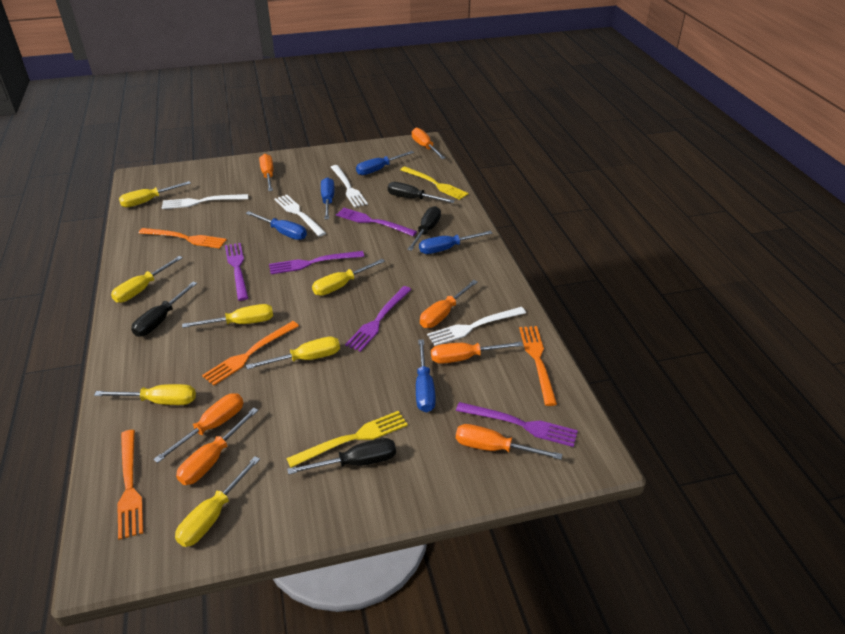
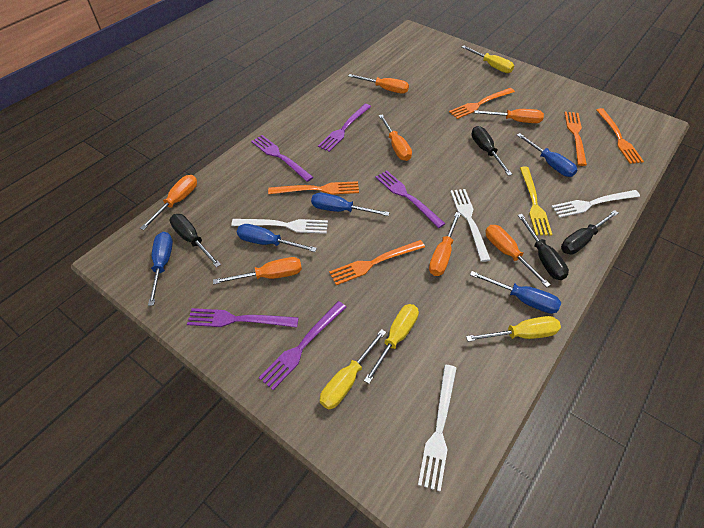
orange fork: [118,430,143,540] [139,228,227,249] [202,321,299,386] [519,326,557,406] = 4 -> [268,181,359,195] [329,240,425,285] [449,88,515,119] [564,112,587,166] [596,108,644,164] = 5
yellow fork: [286,411,408,468] [400,167,469,200] = 2 -> [520,167,552,235] = 1
yellow screwdriver: [94,384,196,405] [111,256,183,303] [119,181,191,208] [175,456,260,547] [182,304,273,328] [246,336,340,369] [312,259,385,296] = 7 -> [320,329,386,410] [364,304,419,384] [462,45,514,73] [466,316,561,342] = 4

